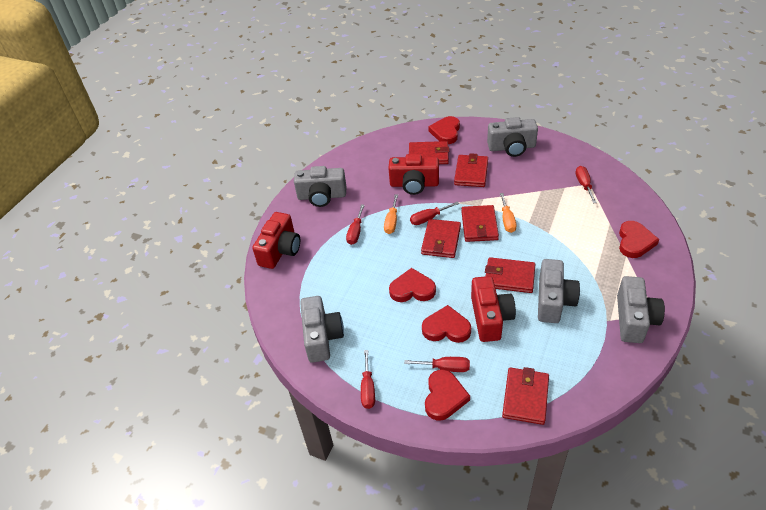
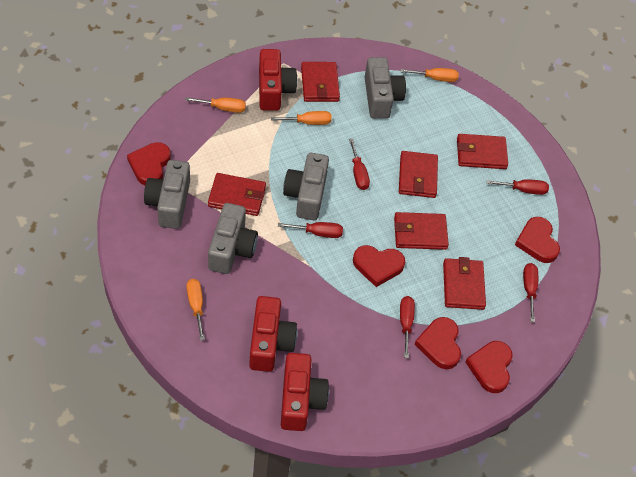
grey camera: [294,166,346,207] [300,296,344,363] [487,117,538,157] [538,259,580,323] [617,276,665,343] = 5 -> [144,160,190,229] [208,203,258,274] [283,153,329,220] [365,57,406,119] = 4
orange screwdriver: [384,194,398,234] [500,193,516,233] = 2 -> [185,97,246,113] [186,279,205,341] [271,111,332,125] [400,68,459,82] = 4

